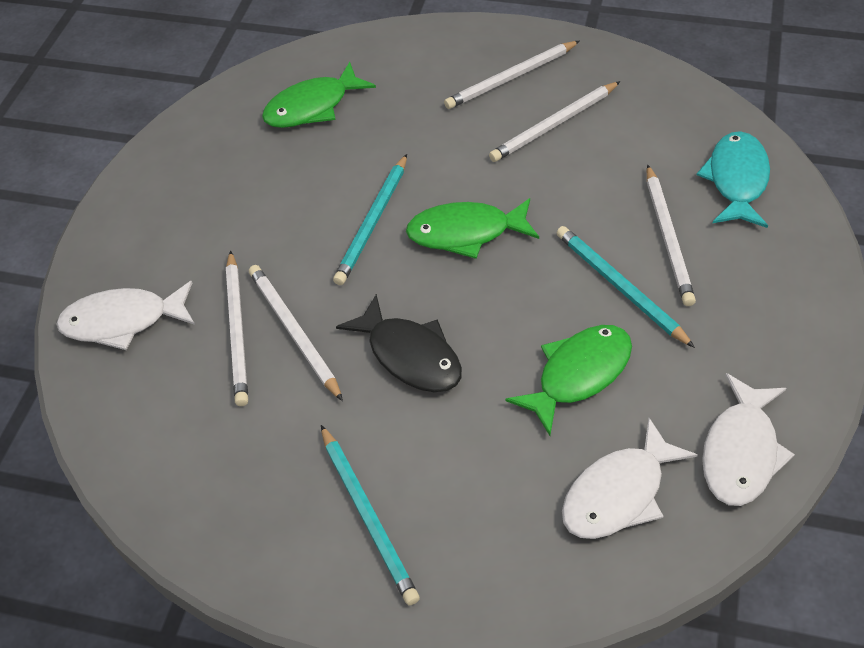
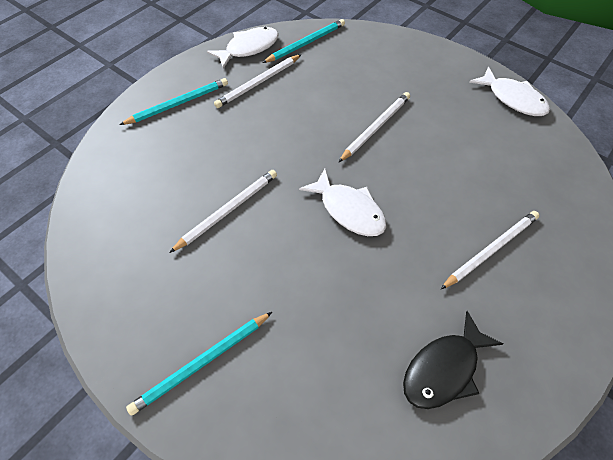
green fish: [262,62,376,128] [406,198,539,259] [505,325,632,436] = 3 -> none = 0
turquoise fish: [697,131,770,228] = 1 -> none = 0
white pencil: [226,250,248,406] [249,265,343,401] [444,41,580,109] [489,81,621,162] [647,164,696,306] = 5 -> [169,170,277,253] [214,54,302,108] [339,92,410,162] [441,211,540,289] = 4

